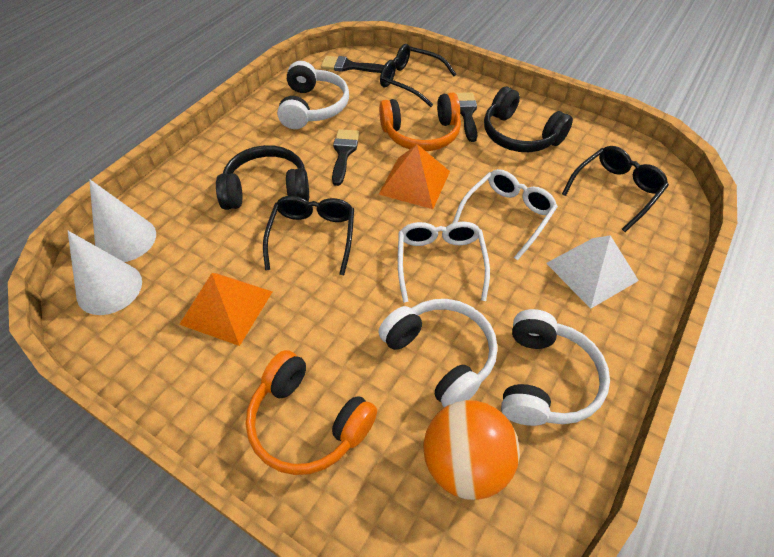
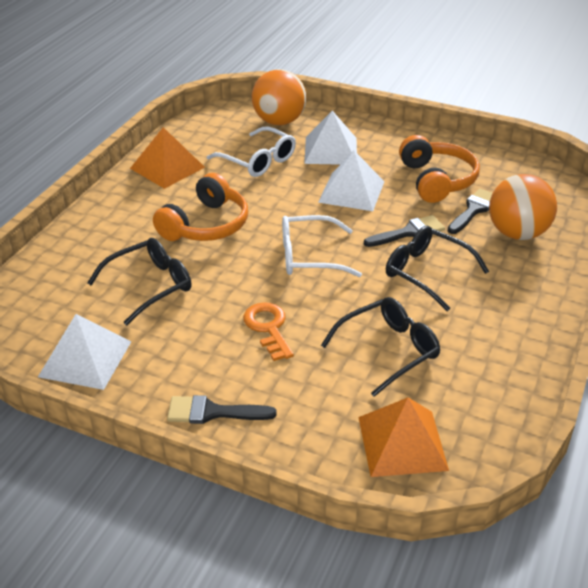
black headphones: [216,145,309,210] [484,87,573,152] = 2 -> none = 0
orange ball: [424,400,520,500] = 1 -> [252,69,306,125] [489,174,557,240] = 2
orange key: none = 0 -> [243,302,294,361] = 1
white cone: [68,231,142,315] [89,179,156,262] = 2 -> none = 0
white headphones: [277,61,349,129] [379,299,498,408] [501,309,610,426] = 3 -> none = 0
white pyramid: [546,235,639,309] = 1 -> [38,314,131,390] [304,111,357,165] [318,151,385,211] = 3

